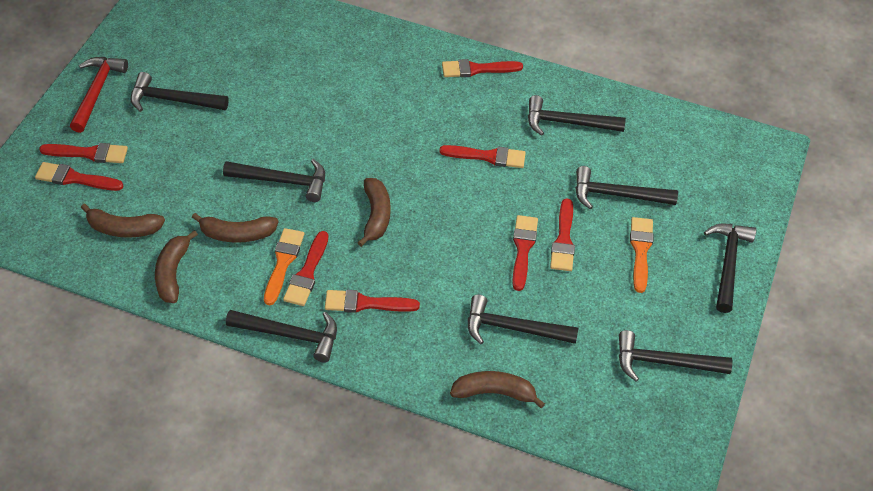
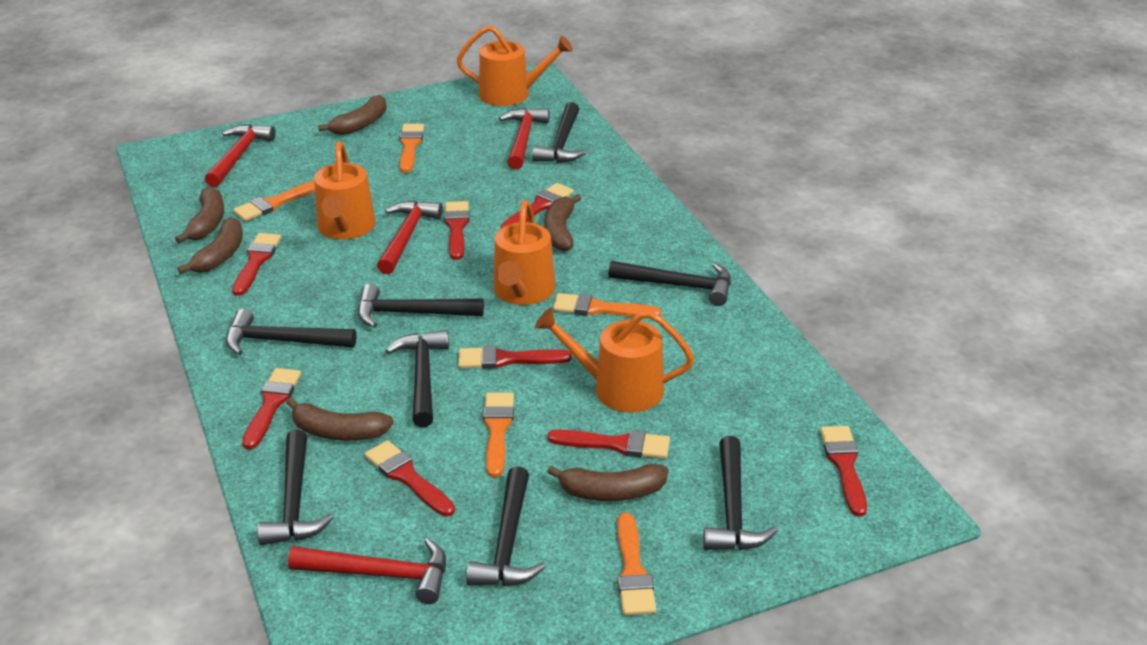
brown banana: [81,204,165,238] [155,230,198,303] [192,213,279,243] [357,178,391,247] [450,371,545,408] = 5 -> [175,187,224,243] [178,217,243,274] [286,398,394,441] [318,95,387,135] [544,194,582,251] [547,464,668,501] = 6
orange brush: [264,228,304,305] [630,217,654,293] = 2 -> [233,180,315,221] [400,124,424,173] [483,393,514,477] [553,293,661,319] [617,513,656,615] = 5
orange watering can: none = 0 -> [314,141,376,240] [457,26,573,106] [493,200,555,305] [535,308,694,413] = 4
red hammer: [70,57,128,133] = 1 -> [205,124,276,187] [288,538,446,604] [377,200,443,274] [499,108,550,169] = 4

